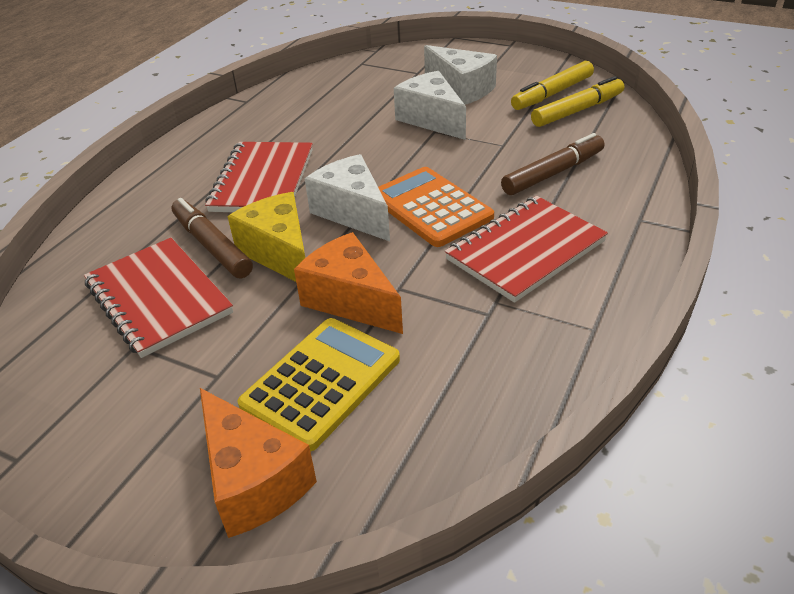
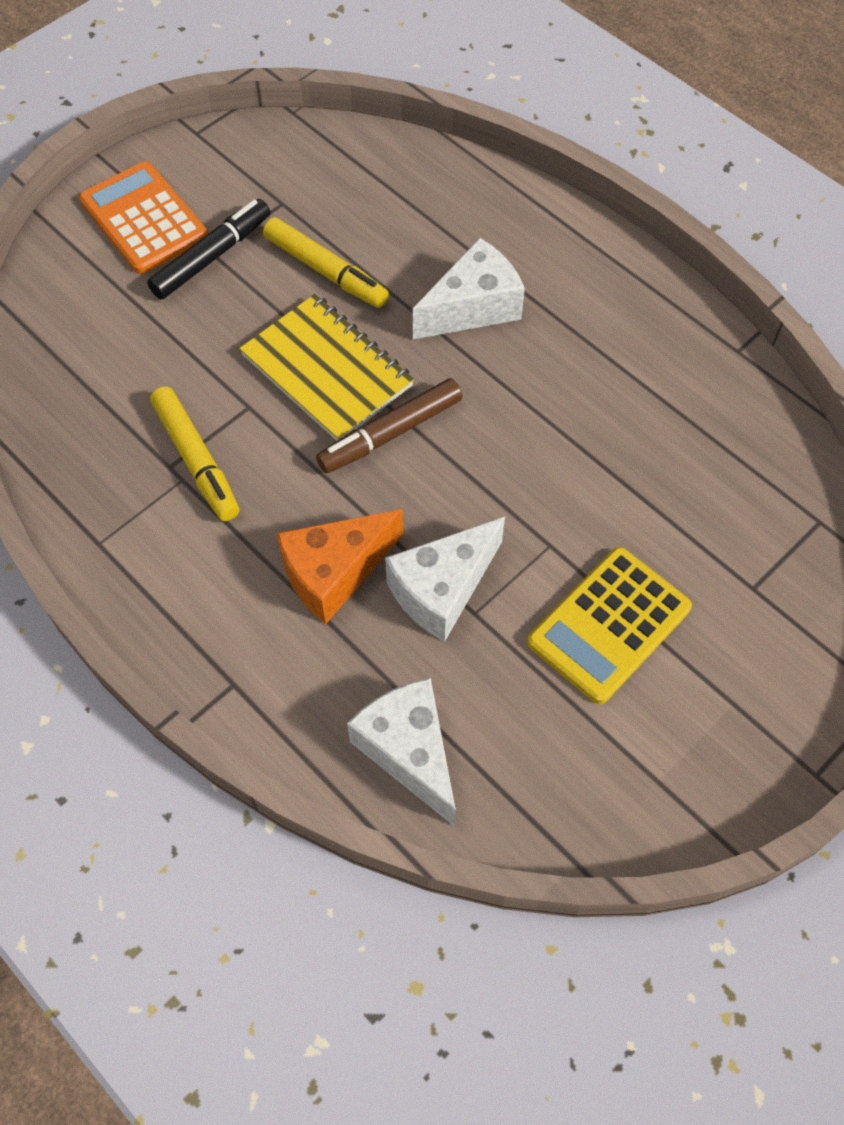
black marker: none = 0 -> [147,199,270,300] = 1
brown marker: [172,198,253,279] [501,133,604,195] = 2 -> [316,378,463,473] = 1
orange cheese: [200,388,317,538] [294,232,403,334] = 2 -> [277,509,403,624] = 1
red notebook: [84,238,233,358] [205,142,313,212] [445,196,608,303] = 3 -> none = 0
yellow cheese: [227,192,305,282] = 1 -> none = 0
yellow notebook: none = 0 -> [239,294,414,441] = 1

